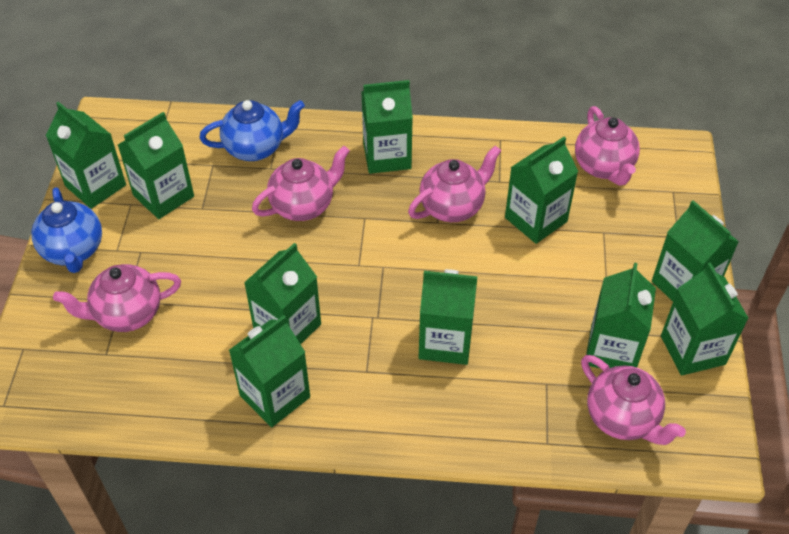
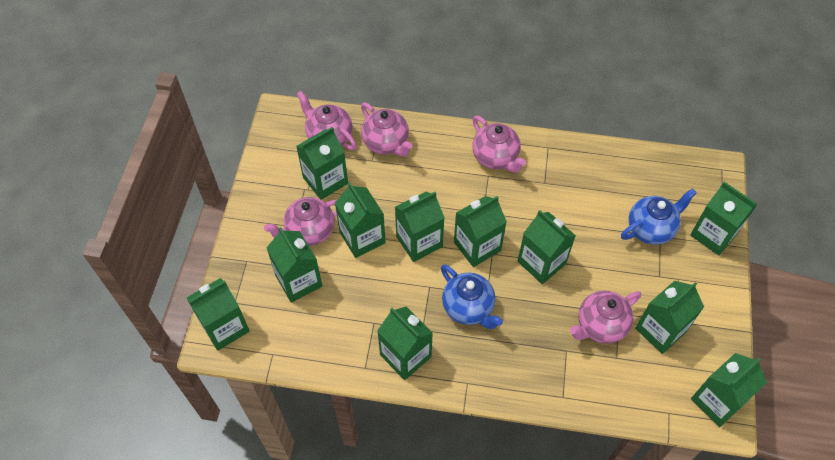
green carton: [45,102,126,209] [118,112,194,219] [229,315,310,427] [244,243,321,344] [361,80,413,174] [419,269,477,365] [505,137,578,244] [586,263,656,368] [652,200,739,301] [661,262,749,376] = 10 -> [187,278,249,351] [266,227,322,303] [296,127,348,200] [335,182,386,258] [377,307,433,380] [395,192,444,262] [454,196,507,267] [518,210,576,284] [635,281,704,354] [690,182,757,255] [691,353,767,427] = 11

